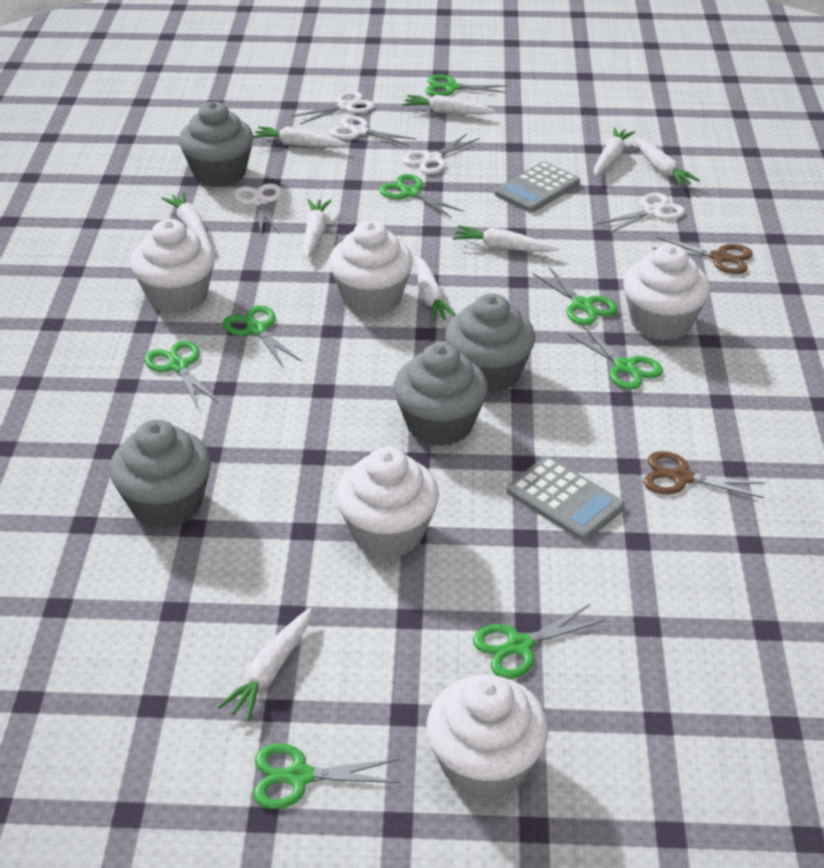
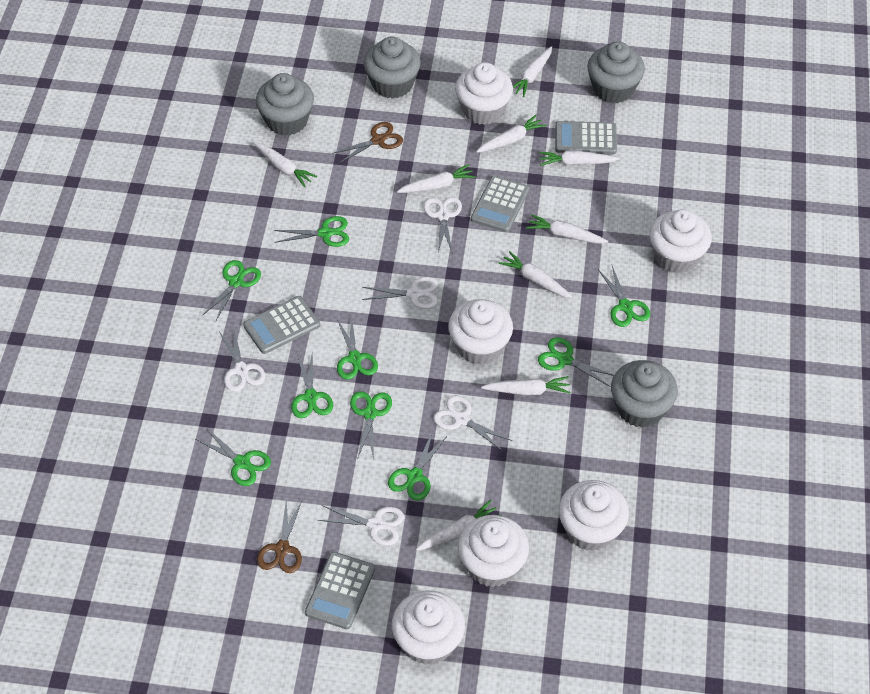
green scissors: [144,341,219,408] [223,305,302,368] [253,743,400,809] [379,174,464,218] [425,75,508,96] [473,604,605,679] [533,267,618,326] [567,326,663,390] = 8 -> [195,428,271,486] [202,260,261,321] [274,216,349,247] [291,353,333,418] [337,315,378,380] [350,391,392,459] [388,431,448,500] [538,337,614,387] [598,266,650,327] = 9
grey calculator: [494,162,580,213] [506,456,625,541] = 2 -> [243,296,320,354] [305,552,375,629] [471,175,529,232] [555,121,617,154] = 4
white cupcake: [131,219,215,313] [329,221,413,315] [336,447,439,558] [426,674,549,801] [623,244,710,341] = 5 -> [392,591,465,665] [448,299,513,365] [455,62,513,125] [458,515,529,587] [559,480,629,551] [649,209,712,274] = 6

